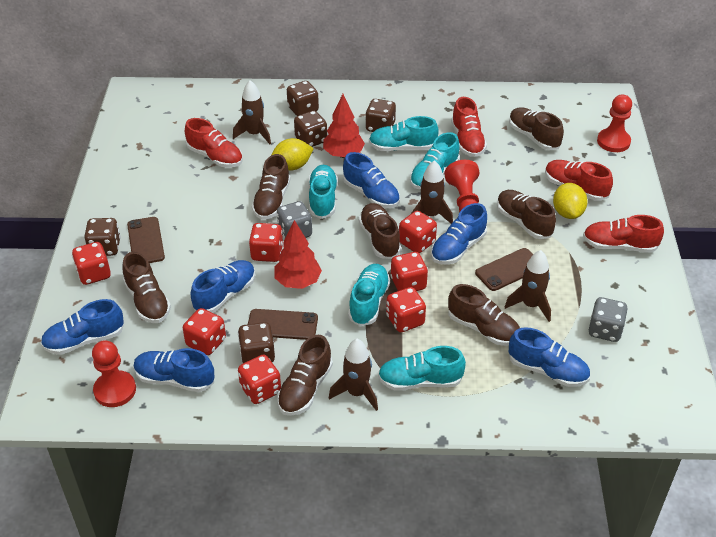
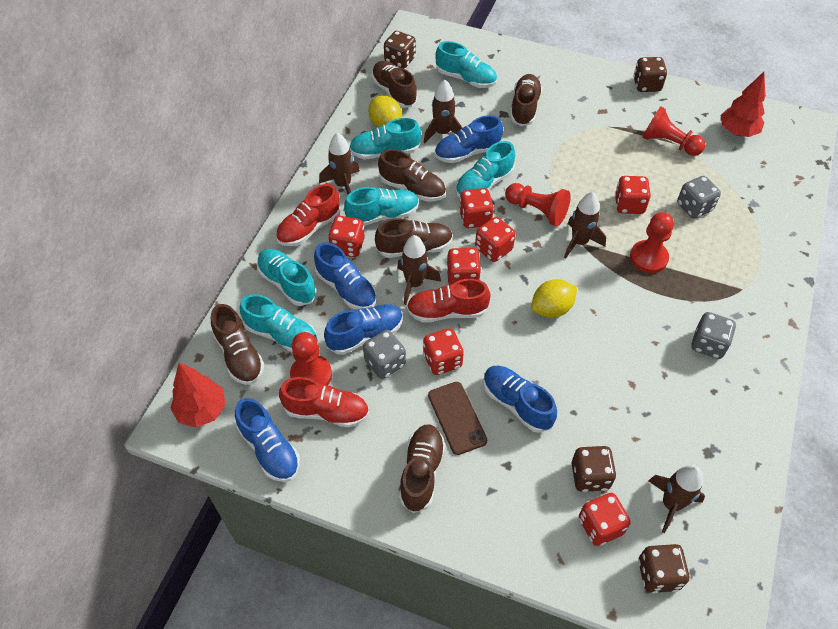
blue shoe: [41,299,124,355] [134,348,214,392] [191,260,255,313] [343,152,400,208] [431,203,487,264] [509,327,590,387] = 6 -> [235,398,300,482] [314,243,377,310] [324,304,403,355] [435,115,503,163] [483,366,557,433] = 5
brown dice: [84,218,121,256] [238,322,275,363] [287,81,319,116] [294,111,327,147] [365,99,396,132] = 5 -> [384,31,416,69] [571,446,617,492] [633,57,667,92] [638,544,689,593] = 4
brown phone: [127,217,165,263] [248,309,318,340] [475,248,533,291] = 3 -> [428,382,487,455] = 1
brown rocket: [233,80,271,144] [329,339,378,411] [411,160,453,224] [505,250,551,322] = 4 -> [319,133,360,194] [397,235,441,305] [423,79,463,143] [564,192,606,259] [648,465,705,533] = 5
brown shoe: [123,252,171,323] [252,154,290,220] [277,335,333,416] [359,203,401,259] [448,284,520,346] [497,190,556,239] [509,107,564,150] = 7 -> [211,304,264,385] [372,61,417,108] [375,218,453,258] [378,149,446,202] [399,424,445,513] [510,74,542,127] = 6
grey dice: [277,201,312,239] [589,297,628,342] = 2 -> [363,330,406,379] [677,176,721,218] [692,312,736,359] = 3
red pawn: [92,340,136,407] [444,160,480,213] [597,95,632,152] = 3 -> [290,332,332,385] [505,183,571,226] [630,212,674,273] [642,106,705,156] = 4
red shoe: [185,118,243,168] [451,97,487,157] [545,160,613,201] [583,215,664,253] = 4 -> [276,184,341,246] [279,377,369,428] [407,279,491,323] = 3
turquoise shoe: [308,165,338,219] [348,264,390,326] [369,116,439,151] [378,346,466,391] [410,132,460,189] = 5 -> [240,294,318,352] [257,249,317,306] [344,187,419,226] [349,118,421,160] [435,41,497,88] [456,141,515,198] = 6

